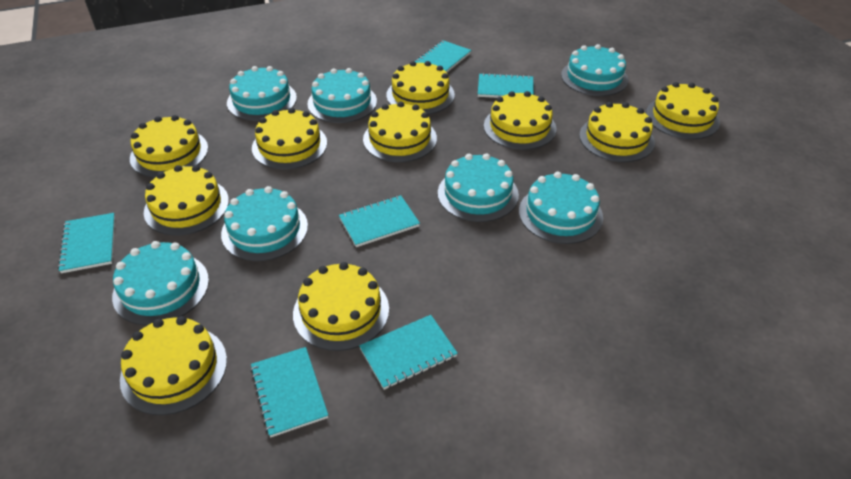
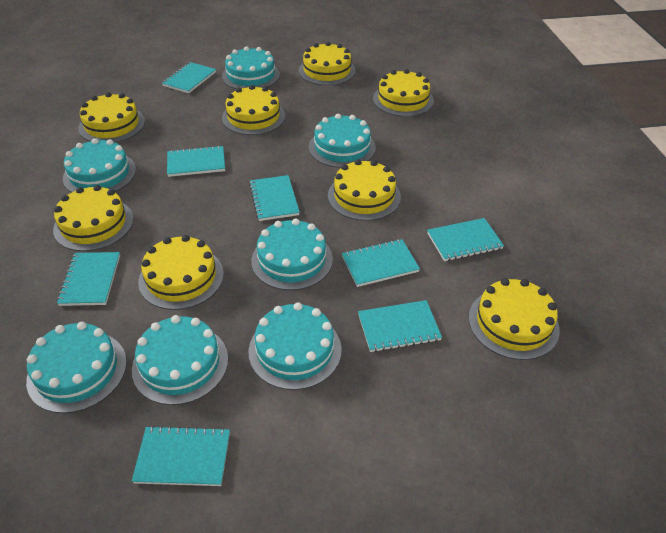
turquoise notebook: [58,213,115,273] [250,347,328,438] [339,195,420,247] [359,315,458,390] [415,40,472,72] [478,73,534,98] = 6 -> [57,252,120,306] [132,426,230,486] [162,62,216,93] [167,146,225,177] [249,175,300,221] [342,239,420,287] [358,300,442,352] [427,218,504,261] = 8
yellow cake: [120,316,227,415] [130,115,208,178] [144,165,229,236] [252,108,327,170] [293,262,389,351] [363,101,437,162] [387,61,455,114] [484,91,556,150] [579,102,655,162] [646,82,720,139] = 10 -> [53,185,133,251] [78,92,145,143] [138,235,224,310] [222,85,285,135] [299,42,356,86] [328,159,401,221] [373,69,434,117] [469,278,560,360] = 8

